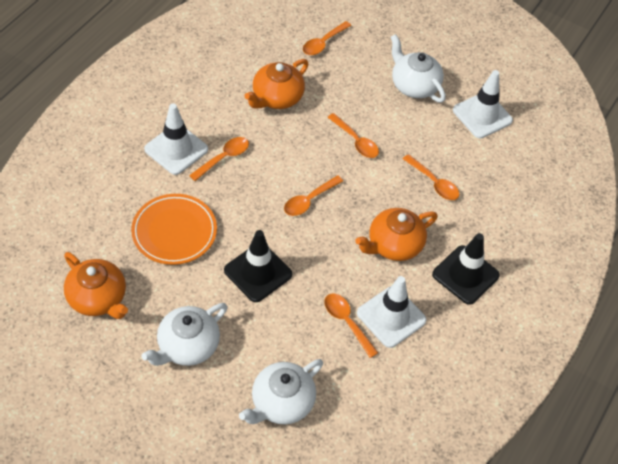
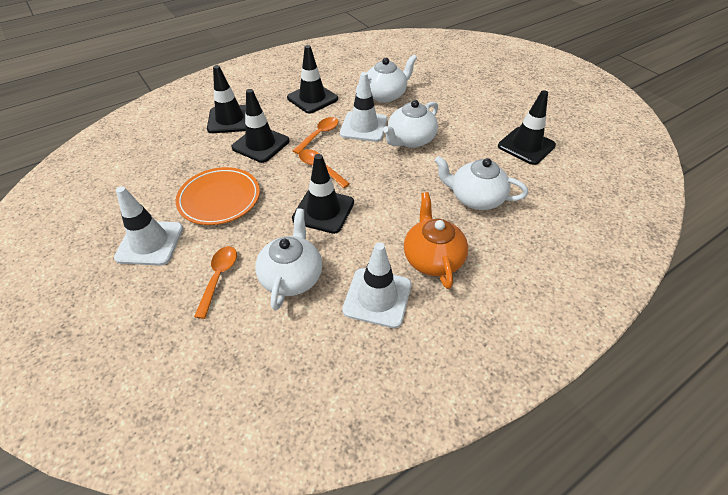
black traffic cone: [224,230,292,302] [432,233,500,305] = 2 -> [207,65,246,133] [231,89,290,163] [287,45,338,114] [292,154,354,234] [498,90,556,165] = 5
orange spoon: [189,137,249,181] [284,175,343,216] [303,21,351,55] [324,294,378,358] [327,113,379,158] [403,154,459,200] = 6 -> [194,246,237,319] [293,117,338,154] [299,149,350,188] = 3
orange teapot: [64,252,128,319] [245,59,309,109] [355,208,438,261] = 3 -> [404,192,468,289] = 1
white teapot: [141,303,228,366] [239,359,323,424] [391,34,446,103] = 3 -> [255,208,322,310] [356,54,417,103] [383,100,438,148] [434,156,528,210] = 4

